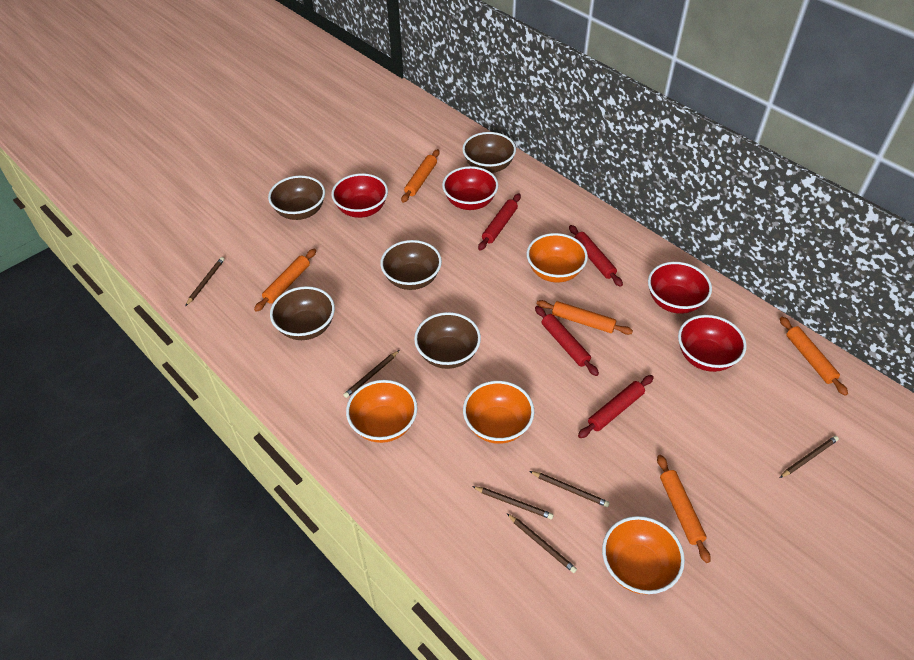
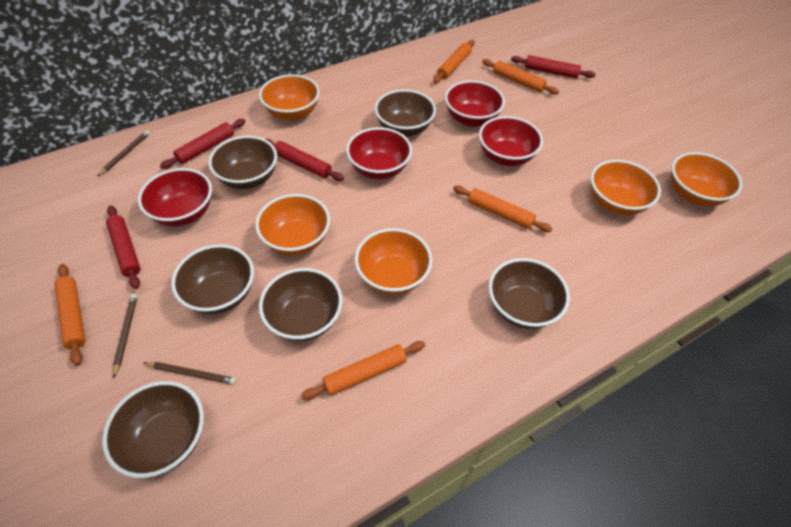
brown bowl: [268,176,325,220] [270,286,335,340] [380,240,442,290] [414,312,481,369] [462,132,516,173] = 5 -> [102,381,204,478] [171,244,254,314] [208,136,277,189] [259,268,342,341] [375,89,436,137] [489,258,570,329] = 6
brown pencil: [185,257,225,306] [343,350,399,398] [472,486,554,519] [507,513,577,573] [529,471,610,507] [780,436,839,478] = 6 -> [97,130,150,176] [113,294,138,379] [144,362,236,385] = 3
orange bowl: [346,380,417,443] [463,381,534,444] [526,233,588,282] [602,516,685,594] = 4 -> [255,194,330,256] [259,74,320,121] [355,228,432,295] [590,160,661,215] [671,152,743,207] = 5

